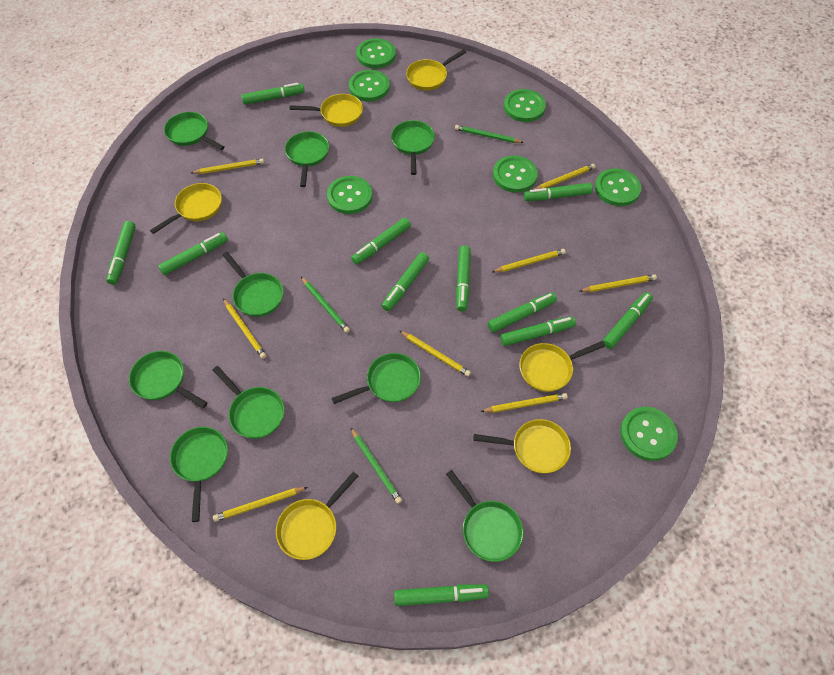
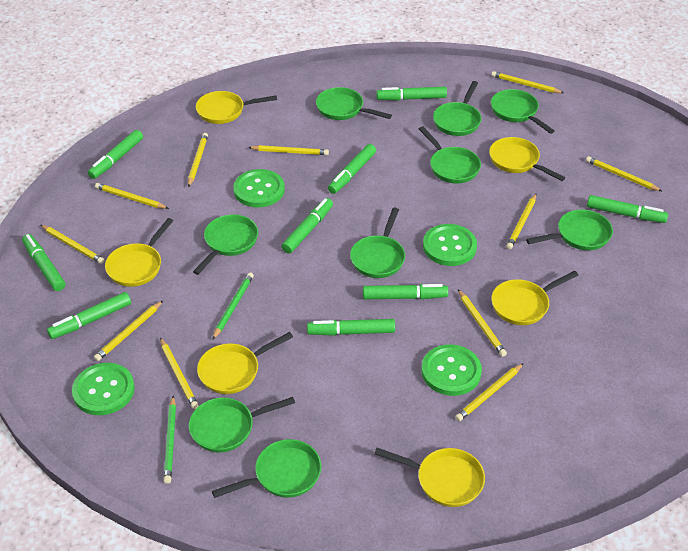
green button: [327,176,373,214] [349,70,390,102] [356,39,396,69] [493,156,538,193] [504,89,546,122] [595,168,642,206] [620,407,678,461] = 7 -> [72,363,135,415] [233,169,285,207] [421,345,482,396] [423,224,477,266] = 4
green marker: [106,221,136,285] [158,232,228,275] [241,83,305,105] [351,218,411,264] [382,252,429,311] [394,584,489,606] [456,245,471,312] [488,292,557,332] [500,316,576,346] [524,183,593,201] [603,292,653,349] = 11 -> [22,234,65,291] [47,292,131,339] [88,130,143,179] [281,198,333,253] [307,319,395,336] [328,144,376,194] [363,284,448,299] [376,87,447,100] [587,195,668,223] = 9
green pencil: [301,277,350,333] [350,427,402,504] [455,125,524,143] = 3 -> [164,395,176,484] [212,272,254,340] = 2
yellow pencil: [191,159,264,174] [213,487,308,522] [223,298,266,359] [400,331,471,377] [480,393,568,413] [492,249,566,272] [533,164,595,190] [580,274,657,292] = 8 -> [41,225,104,264] [94,301,163,361] [95,183,169,209] [160,337,198,409] [188,133,208,187] [248,145,329,155] [455,363,524,421] [458,289,507,357] [491,71,564,93] [507,194,536,249] [586,156,662,191] = 11

